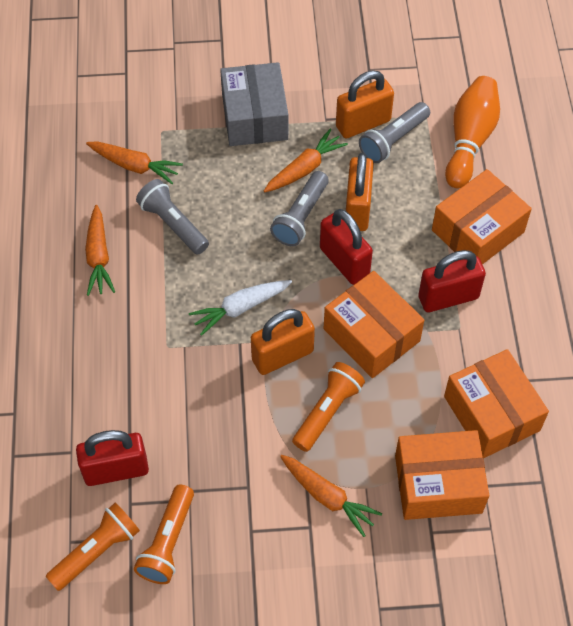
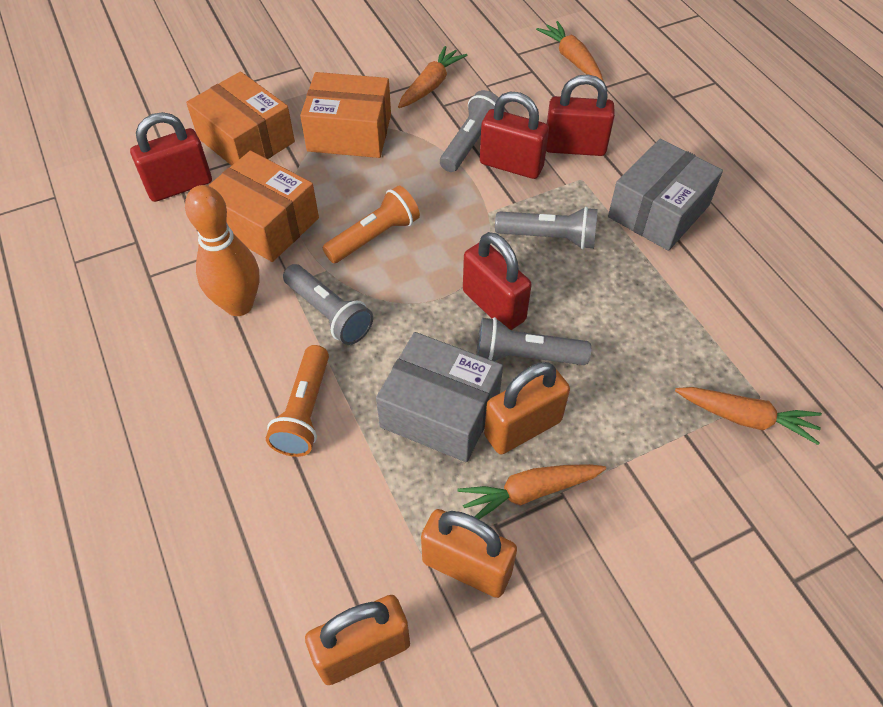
grey box: [220,62,288,146] = 1 -> [376,332,503,462] [608,139,723,251] = 2
grey flashlight: [136,179,209,255] [270,171,329,246] [359,102,430,163] = 3 -> [283,264,373,345] [440,90,505,172] [476,317,591,365] [495,207,598,249] = 4
orange box: [324,271,424,378] [395,430,489,520] [432,169,532,264] [444,349,549,458] = 4 -> [186,72,295,166] [208,151,319,262] [300,72,391,158] = 3
orange flashlight: [46,503,140,591] [134,484,194,584] [292,362,365,452] = 3 -> [266,345,329,457] [322,186,420,263] = 2
red padlock: [76,430,149,486] [320,209,373,285] [418,250,486,312] = 3 -> [130,112,212,202] [463,232,532,330] [480,92,549,179] [546,74,615,156] = 4
white carrot: [189,280,292,336] = 1 -> none = 0

